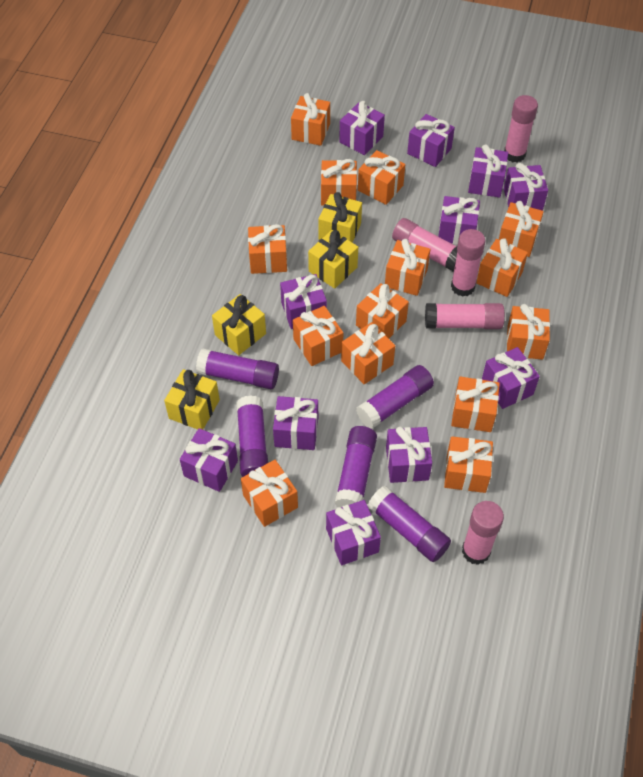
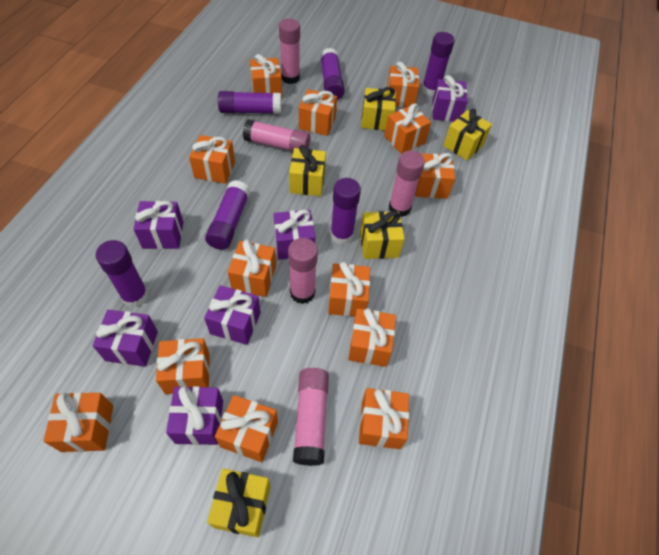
orange gift: [241,460,298,527] [248,224,287,274] [291,93,330,146] [293,306,343,366] [321,159,357,206] [341,322,395,384] [356,283,409,339] [358,150,405,205] [385,239,430,296] [444,436,493,493] [451,377,500,432] [476,238,528,297] [499,201,544,257] [507,304,550,360] = 14 -> [43,392,113,452] [156,338,210,394] [189,135,235,184] [215,395,278,462] [228,240,276,297] [250,54,282,98] [299,89,337,136] [328,262,370,317] [348,308,396,367] [359,388,409,449] [384,103,431,154] [387,62,419,107] [415,153,455,199] = 13
purple gift: [180,428,238,492] [273,396,318,450] [280,274,327,329] [326,500,381,565] [339,101,385,155] [386,427,432,483] [407,114,455,167] [438,196,480,244] [468,144,508,198] [482,347,540,409] [504,163,548,211] = 11 -> [93,310,158,367] [133,201,183,249] [166,386,223,445] [204,285,261,345] [274,210,315,260] [432,75,468,122] = 6
purple glue stick: [196,348,279,389] [236,395,268,477] [335,426,377,507] [356,365,434,429] [368,486,451,562] = 5 -> [95,240,148,308] [205,180,251,250] [218,91,281,114] [320,48,345,100] [330,178,361,245] [422,32,455,96] = 6
yellow gift: [164,369,220,429] [212,294,266,355] [308,230,358,289] [318,192,362,243] = 4 -> [207,469,271,537] [289,145,326,196] [360,211,405,259] [361,87,396,131] [443,109,492,160] = 5

